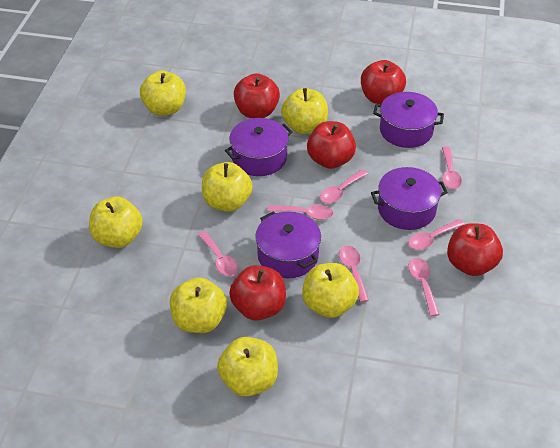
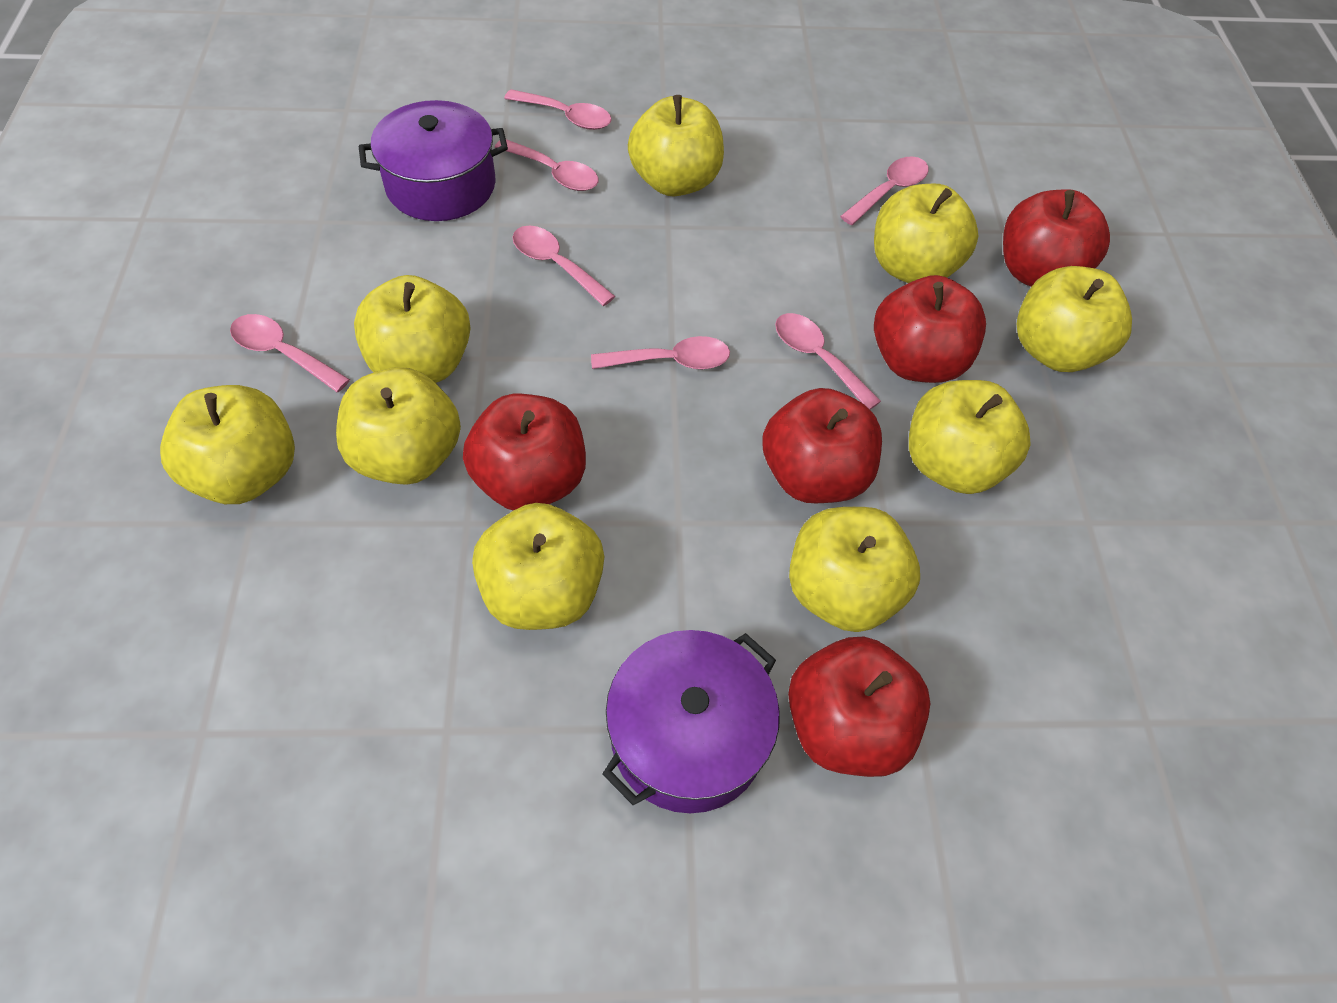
purple pot: [225,118,293,176] [255,211,321,278] [371,167,448,230] [373,92,444,148] = 4 -> [359,100,508,221] [602,630,780,813] = 2
yellow apple: [89,197,143,248] [140,71,186,116] [170,277,227,333] [202,162,252,212] [217,337,278,397] [281,88,328,134] [302,263,359,318] = 7 -> [160,385,295,504] [336,367,461,485] [354,275,471,383] [472,503,604,630] [628,95,724,196] [789,507,920,632] [874,184,978,283] [909,380,1031,494] [1017,266,1132,372] = 9

